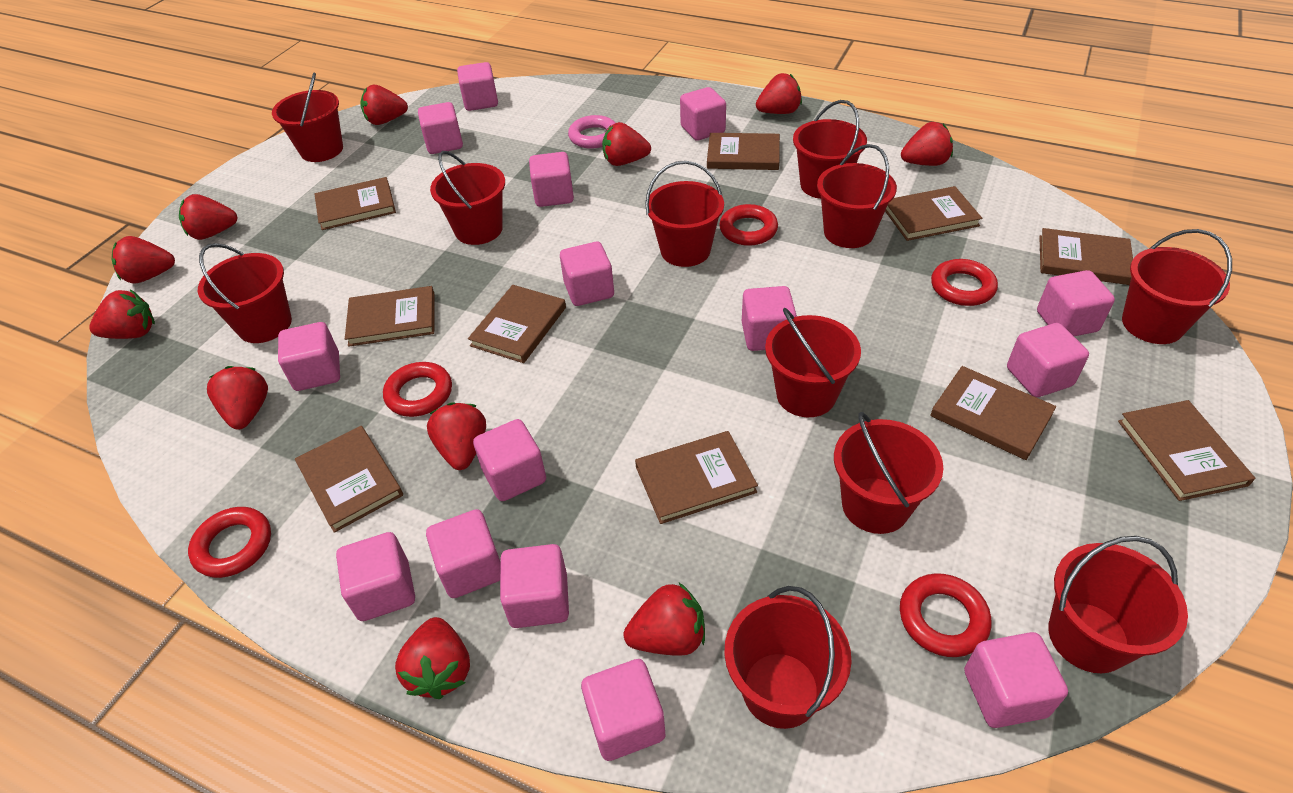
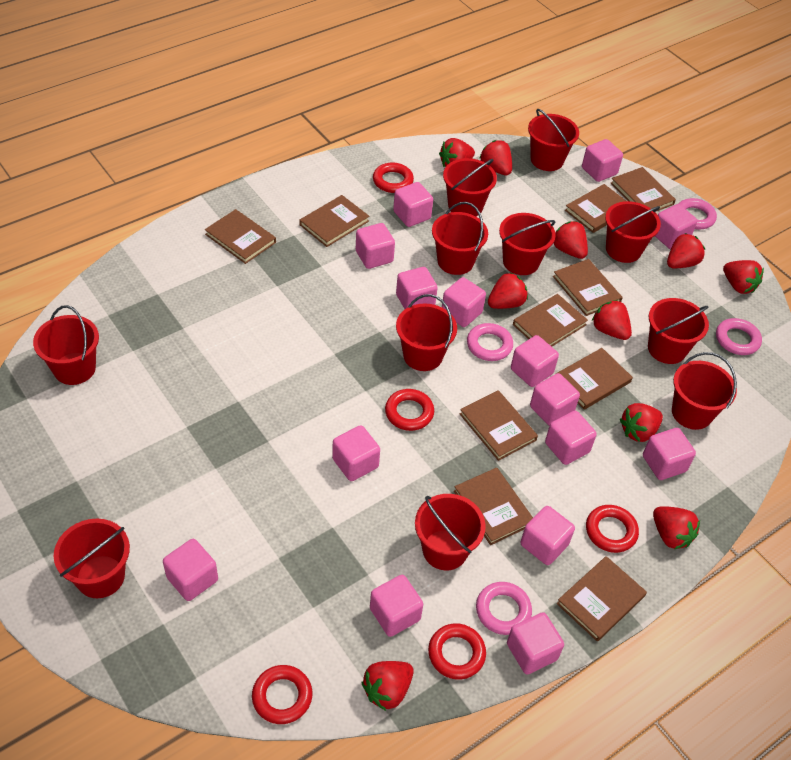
pink ring: [568,115,616,149] = 1 -> [467,323,513,361] [476,582,532,635] [679,198,717,230] [716,318,762,355] = 4
red strawberry: [89,289,155,339] [112,236,175,283] [179,194,238,240] [207,366,268,430] [360,85,408,125] [395,617,470,699] [427,402,486,470] [602,122,651,166] [624,583,705,656] [756,73,802,114] [901,122,953,166] = 11 -> [362,661,414,711] [439,138,475,167] [480,140,512,175] [488,272,528,309] [554,221,588,259] [592,300,632,340] [620,403,663,442] [653,506,700,549] [667,233,705,268] [723,260,764,294] = 10

